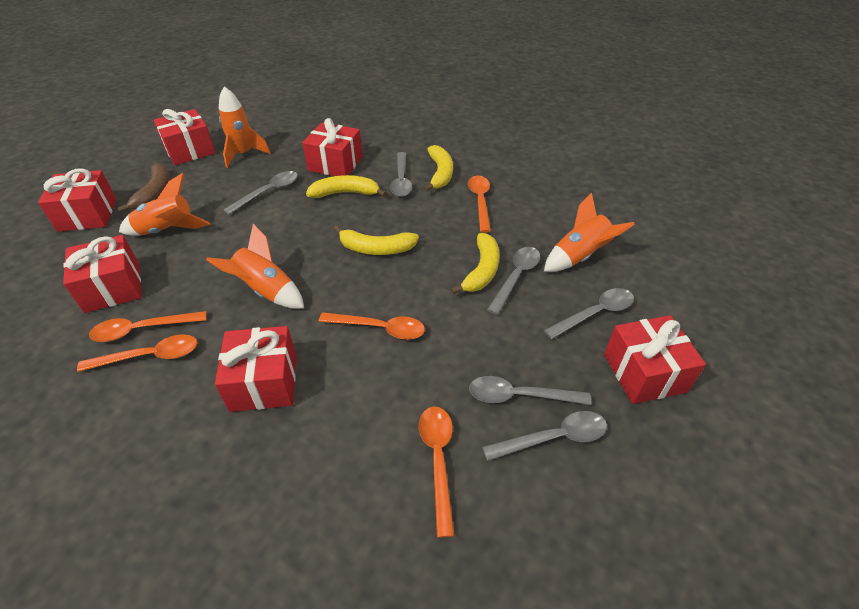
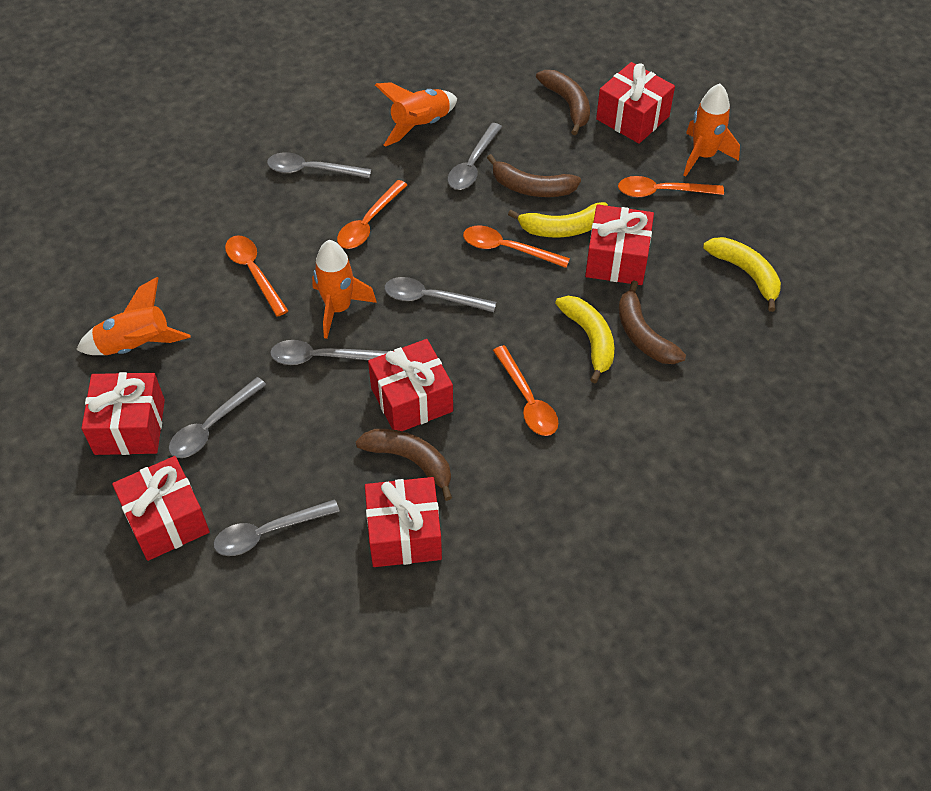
brown banana: [117,163,170,213] = 1 -> [356,429,452,501] [487,154,581,197] [536,70,590,135] [619,280,686,364] = 4
yellow banana: [306,175,387,198] [334,225,419,255] [424,145,453,192] [451,233,500,294] = 4 -> [508,202,608,237] [555,296,614,383] [703,237,781,312] = 3

